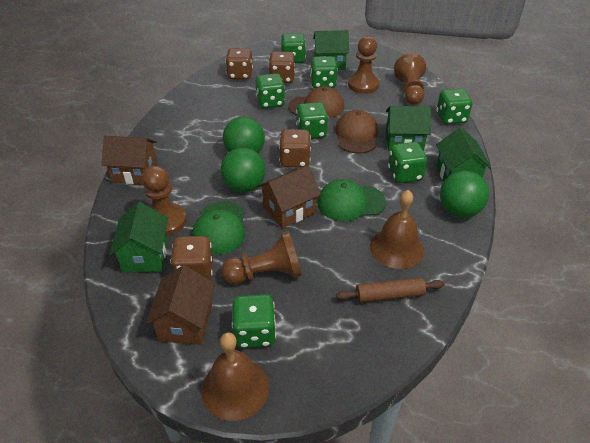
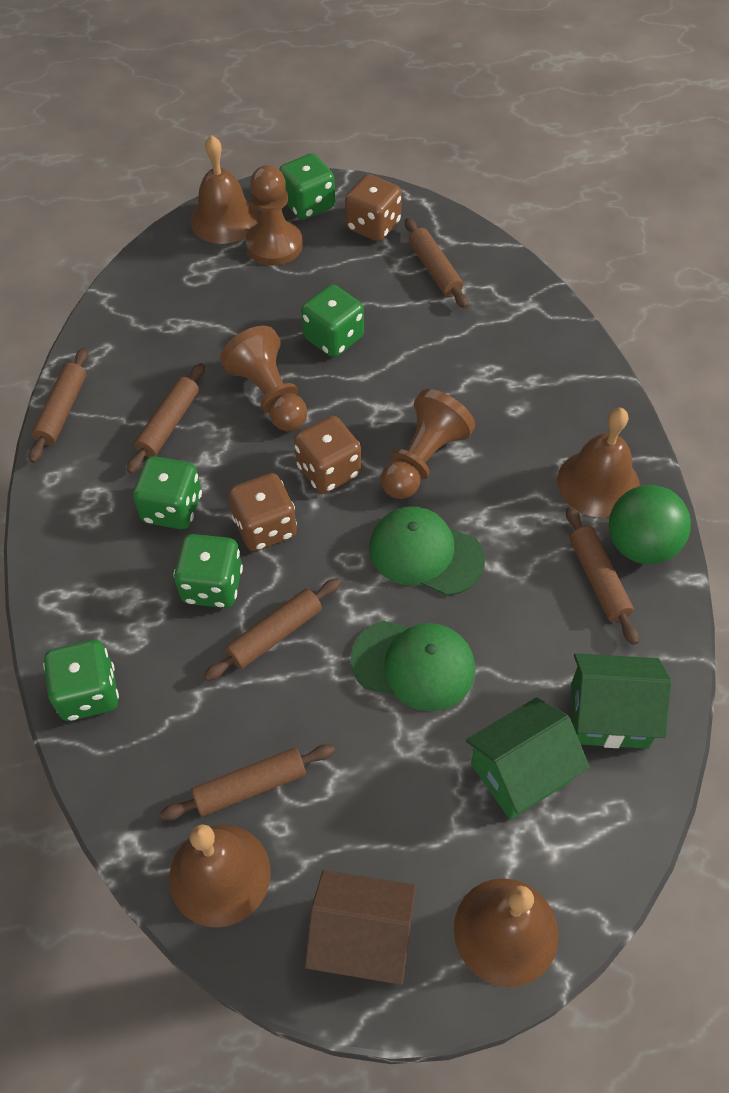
brown bell: [201,332,269,421] [370,190,424,269] = 2 -> [169,824,271,928] [190,135,259,244] [454,878,559,987] [557,408,640,518] = 4
brown cap: [289,86,344,118] [335,110,378,154] = 2 -> none = 0
brown dice: [170,236,213,280] [225,48,253,79] [269,52,295,83] [279,129,311,168] = 4 -> [229,473,297,551] [294,416,362,494] [345,174,402,241] = 3
brown house: [102,136,157,185] [146,265,215,345] [258,165,321,229] = 3 -> [305,870,416,985] = 1
brown pawn: [142,166,187,236] [221,231,302,285] [348,36,380,94] [394,54,426,105] = 4 -> [220,326,307,431] [246,165,303,266] [381,389,475,499] = 3
brown rolling pin: [336,277,445,303] = 1 -> [29,347,89,463] [127,363,205,474] [160,744,335,820] [204,578,341,681] [405,218,468,309] [566,506,639,645] = 6
green ball: [221,147,266,192] [223,117,265,153] [440,171,489,218] = 3 -> [609,485,691,564] = 1
green dice: [232,294,276,348] [255,73,285,108] [281,33,306,63] [296,102,328,139] [310,56,338,88] [388,142,427,183] [436,89,473,124] = 7 -> [43,640,119,721] [133,456,202,529] [173,534,243,608] [279,153,335,220] [301,284,364,357] = 5
green house: [109,202,168,273] [313,30,349,70] [386,106,431,151] [436,127,491,182] = 4 -> [466,697,590,820] [571,653,672,749] = 2

